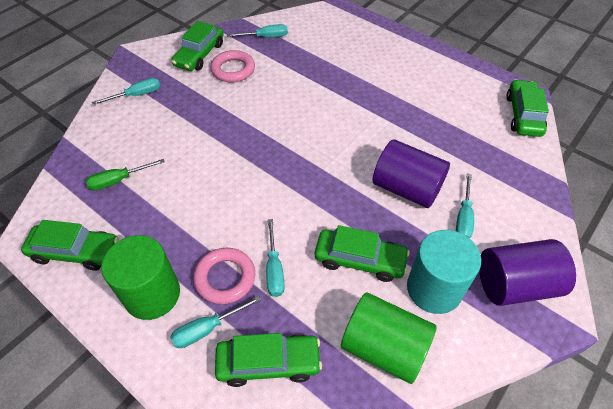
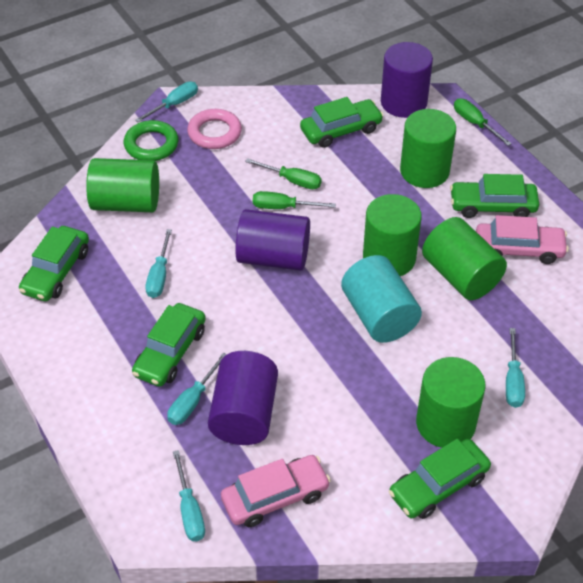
green cylinder: [102,235,180,320] [341,292,437,384] = 2 -> [86,158,159,212] [363,194,422,276] [400,109,456,188] [416,357,486,448] [422,217,507,300] = 5
green ring: none = 0 -> [124,120,178,161] = 1
green screwdriver: [86,159,165,191] = 1 -> [245,158,322,189] [253,191,336,209] [454,98,512,146] = 3
pink car: none = 0 -> [221,455,331,527] [476,215,569,264] = 2
pink ring: [193,248,255,304] [210,50,255,83] = 2 -> [187,109,242,149] = 1
purple cylinder: [373,139,450,208] [479,239,576,306] = 2 -> [208,351,278,445] [235,209,310,271] [381,42,433,118] = 3

